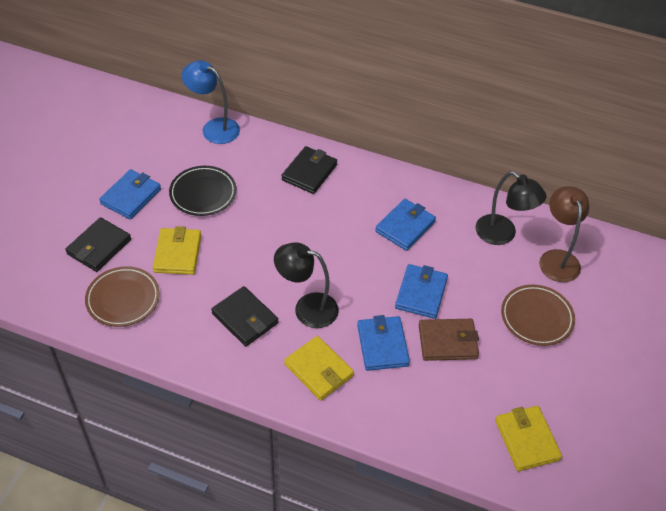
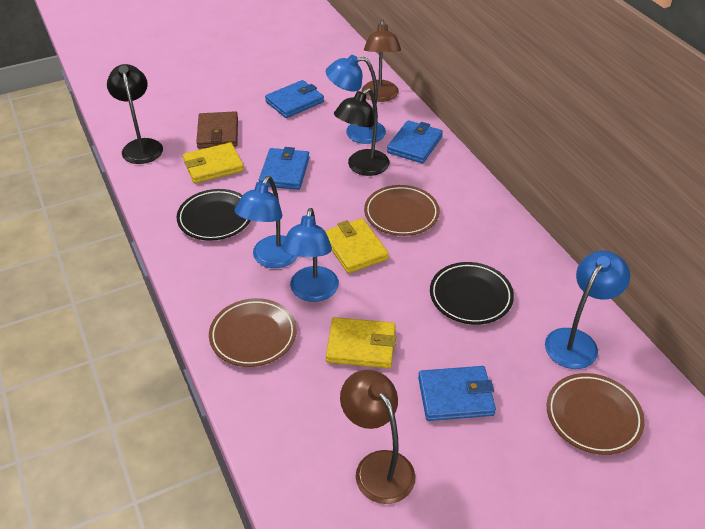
black plate: [169,166,237,216] = 1 -> [176,189,251,241] [430,262,514,325] = 2
black wallet: [65,217,131,272] [211,286,278,346] [281,146,337,194] = 3 -> none = 0
blue lamp: [182,60,240,144] = 1 -> [235,176,298,268] [282,208,339,302] [326,55,386,144] [545,251,630,369] = 4
brown lamp: [539,186,589,282] = 1 -> [340,370,416,504] [362,19,401,102] = 2
brown plate: [85,266,160,327] [501,284,575,346] = 2 -> [209,298,297,367] [364,185,440,236] [547,373,645,455] = 3

